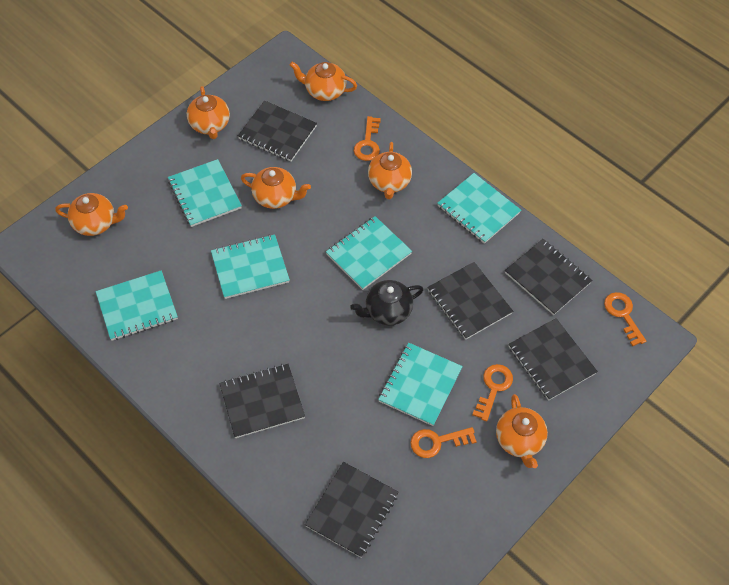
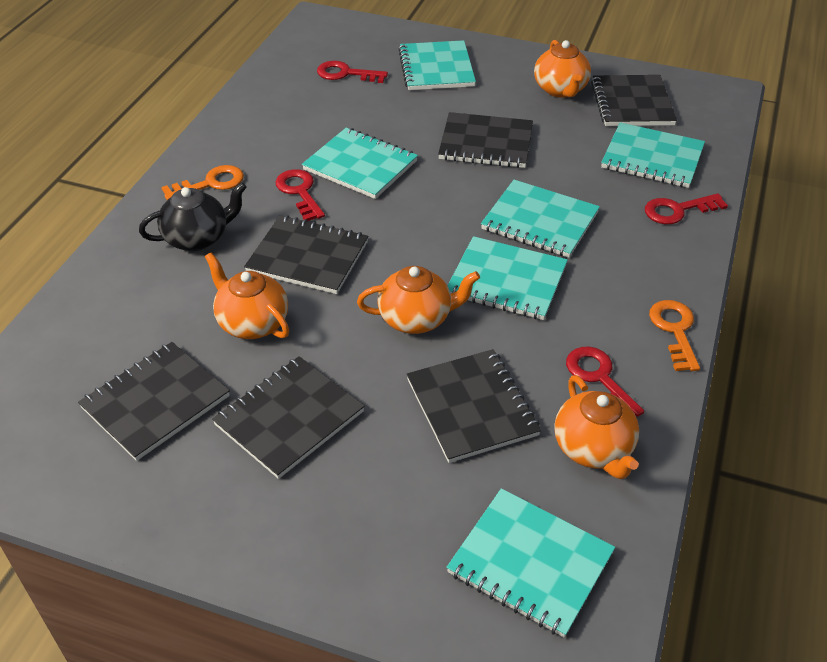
orange key: [354,116,381,161] [410,427,477,458] [472,364,513,421] [604,292,646,346] = 4 -> [161,165,244,200] [649,300,700,371] = 2
orange teapot: [55,193,128,236] [187,86,230,139] [241,167,311,209] [290,62,357,101] [368,142,412,199] [496,394,548,468] = 6 -> [205,252,289,339] [357,266,480,334] [534,40,591,98] [554,375,639,479] = 4
red key: none = 0 -> [275,169,325,221] [317,61,388,83] [566,346,644,417] [645,193,728,224] = 4

